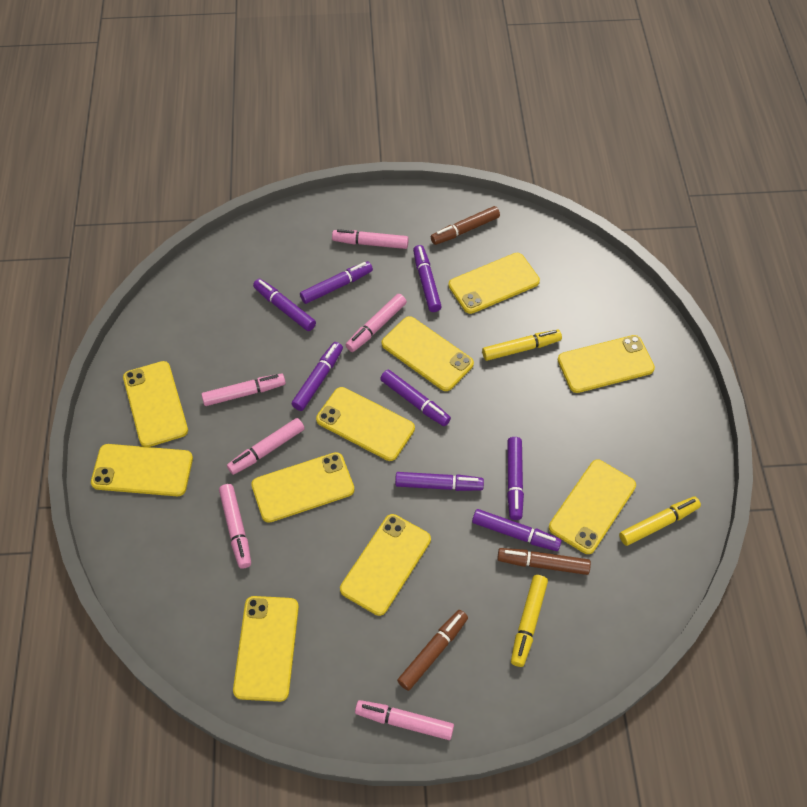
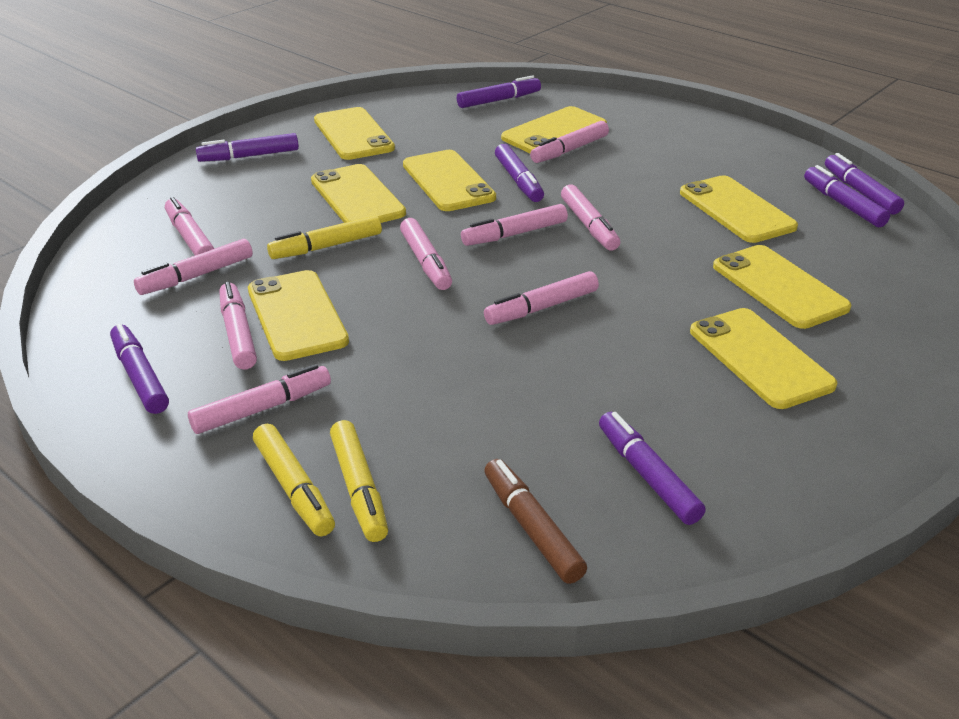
brown marker: [397,610,468,691] [431,206,500,245] [497,548,591,575] = 3 -> [484,459,587,584] = 1
pink marker: [201,374,286,406] [219,484,251,569] [227,418,305,475] [332,229,409,249] [346,294,407,352] [355,700,454,740] = 6 -> [134,239,253,295] [165,197,214,255] [188,364,331,434] [219,282,257,369] [400,218,452,290] [461,204,568,246] [484,271,599,325] [530,121,609,163] [561,184,620,251] = 9
purple marker: [253,279,316,331] [292,342,343,411] [300,261,373,304] [380,370,451,426] [395,472,484,491] [413,245,442,312] [472,509,562,551] [507,437,524,520] = 8 -> [110,323,169,414] [196,133,299,162] [457,75,541,108] [495,144,544,202] [599,412,706,525] [804,165,890,227] [825,153,904,214] = 7
yellow phone: [91,444,193,496] [123,361,188,447] [233,596,299,702] [251,452,354,523] [316,387,415,461] [340,514,431,616] [382,316,474,391] [448,253,540,314] [549,460,636,554] [558,335,655,393] = 10 -> [248,270,349,361] [311,164,406,223] [314,107,395,160] [403,150,496,211] [501,106,607,153] [680,175,798,243] [690,308,837,409] [713,245,851,329] = 8

